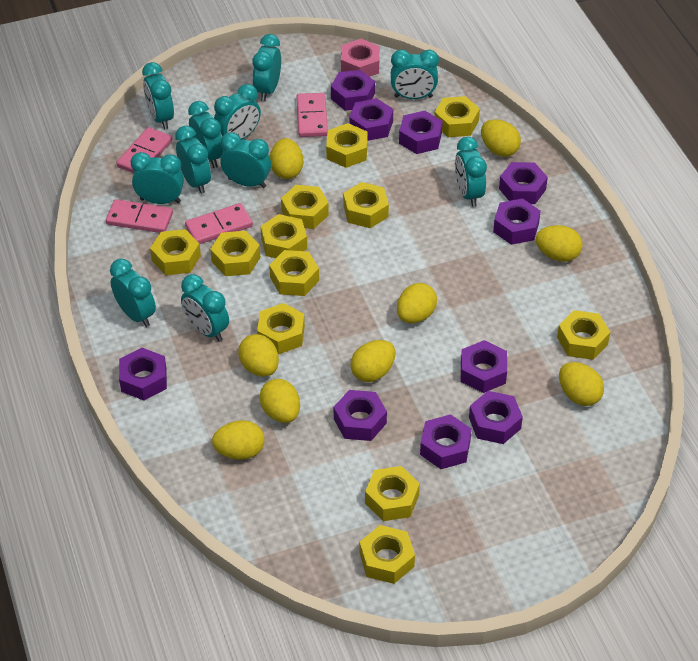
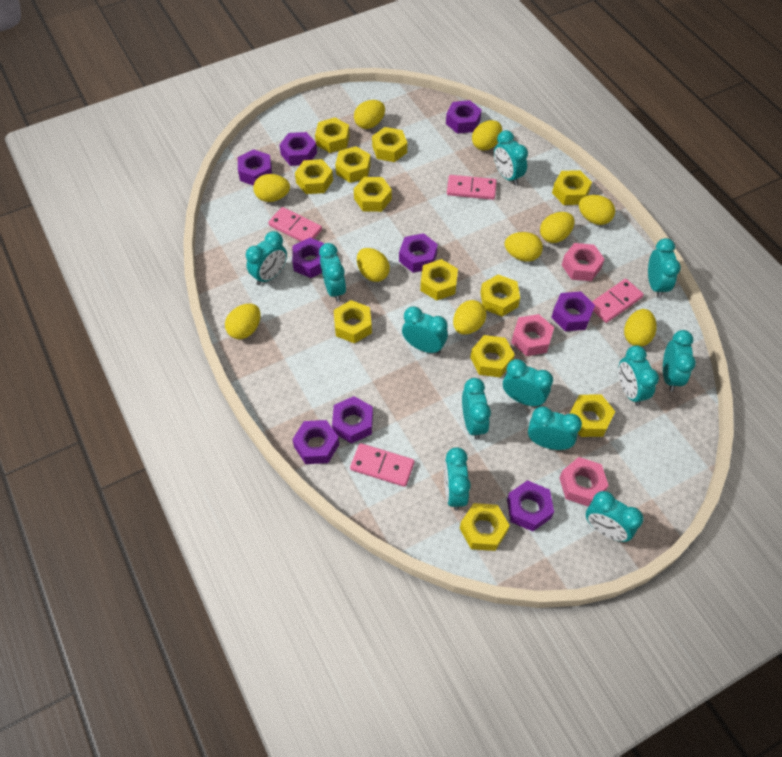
pink nut: [341,39,380,77] = 1 -> [511,314,554,356] [559,457,609,507] [562,243,605,281] = 3
purple nut: [119,348,167,400] [331,70,375,111] [334,390,387,441] [349,98,393,141] [399,111,443,154] [420,414,472,469] [461,340,507,393] [469,391,523,444] [493,198,541,245] [499,162,548,204] = 10 -> [238,149,272,186] [279,132,317,166] [292,238,325,278] [292,420,339,464] [332,396,373,444] [399,233,438,273] [446,100,482,134] [507,480,554,531] [551,291,595,331] = 9
turquoise clock: [110,259,156,327] [131,152,184,204] [142,62,174,129] [175,126,211,194] [181,274,229,342] [188,101,224,168] [214,84,261,139] [220,132,271,188] [252,34,281,101] [391,50,439,99] [455,137,487,207] = 11 -> [246,231,287,285] [319,243,346,302] [402,306,448,354] [444,447,471,511] [462,378,491,440] [494,130,528,185] [503,359,553,407] [528,406,582,450] [586,491,643,542] [618,345,659,406] [648,238,681,298] [663,330,696,391] = 12
yellow egg: [212,420,264,460] [238,334,279,377] [259,379,300,423] [270,138,303,179] [350,340,395,382] [397,283,437,323] [481,119,521,157] [536,225,583,262] [559,362,604,406] = 9 -> [225,304,260,339] [253,174,290,202] [354,100,385,129] [357,248,390,282] [453,300,486,335] [472,120,502,151] [505,232,543,262] [540,212,575,243] [579,195,615,225] [624,309,657,347] = 10

